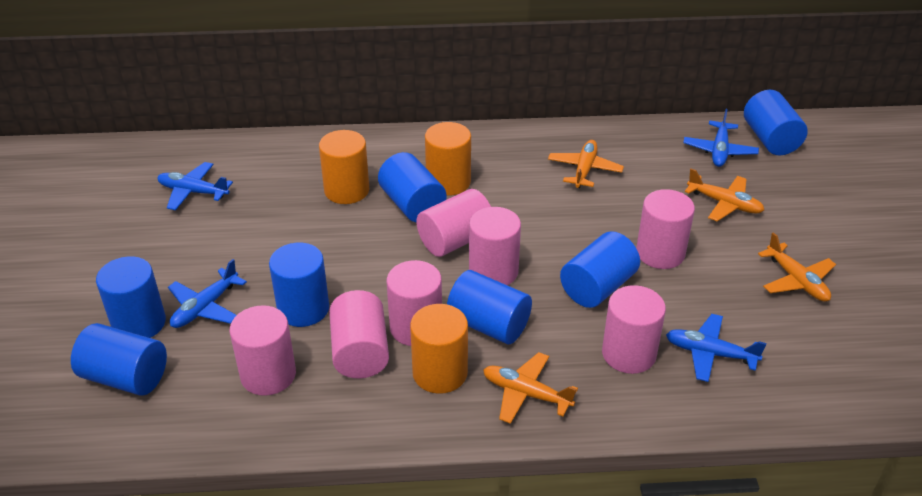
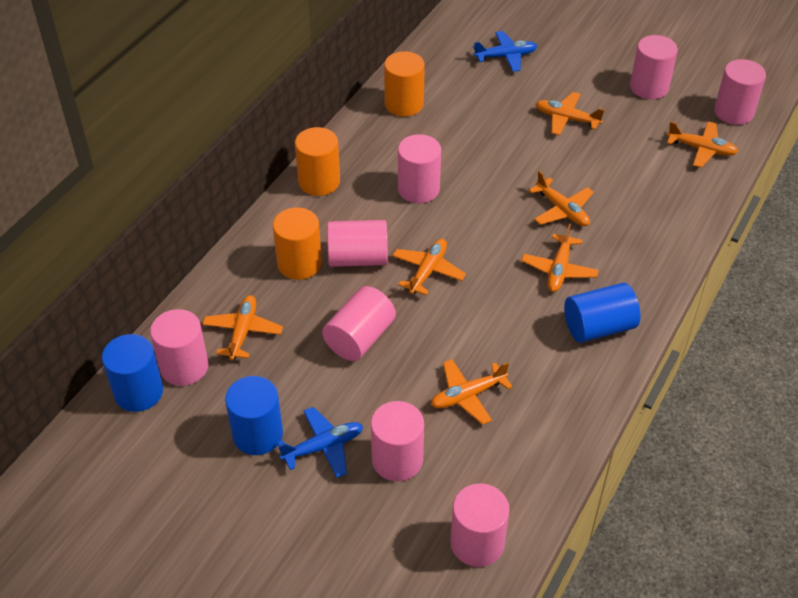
blue cylinder: [71,323,167,396] [96,256,166,338] [269,243,329,327] [378,152,447,223] [447,270,532,344] [560,231,640,308] [744,90,808,155] = 7 -> [102,334,163,412] [225,376,283,455] [564,283,640,343] = 3
blue plane: [157,162,233,210] [168,259,247,328] [666,314,766,382] [683,109,759,167] = 4 -> [277,407,363,477] [473,31,537,72] = 2
orange plane: [483,352,578,424] [548,140,624,188] [685,169,764,221] [758,232,836,302] = 4 -> [202,295,283,360] [392,239,466,295] [431,359,512,425] [521,224,599,292] [529,171,594,226] [536,92,604,135] [667,121,738,168] = 7
pink cylinder: [229,305,296,396] [329,290,389,379] [387,260,442,346] [416,189,491,257] [469,207,521,285] [602,285,666,374] [636,189,695,269] = 7 -> [150,309,209,386] [322,286,396,361] [327,220,388,267] [371,401,424,481] [398,134,441,203] [450,483,510,567] [630,35,678,99] [714,59,766,125] = 8

